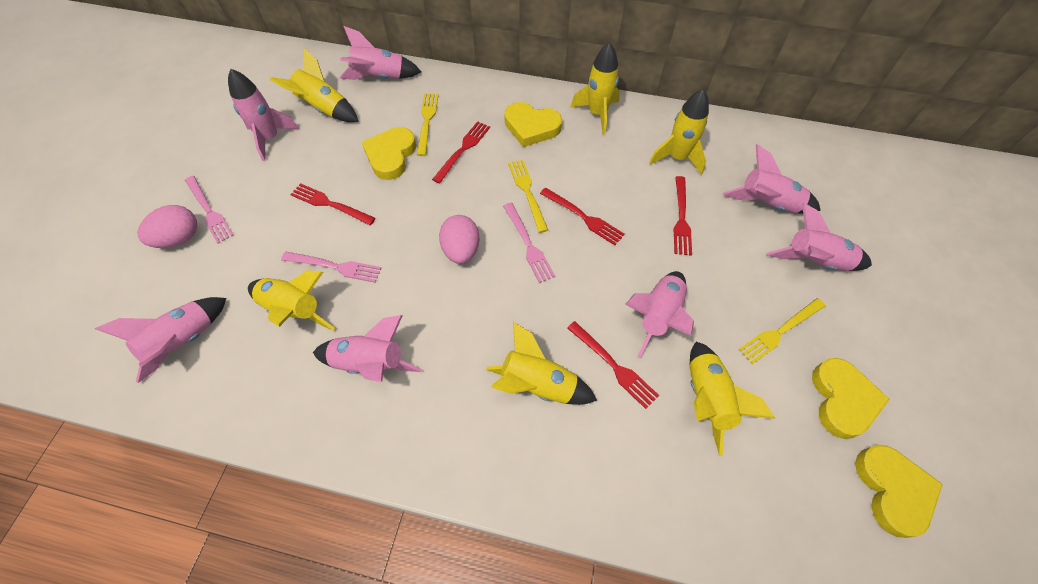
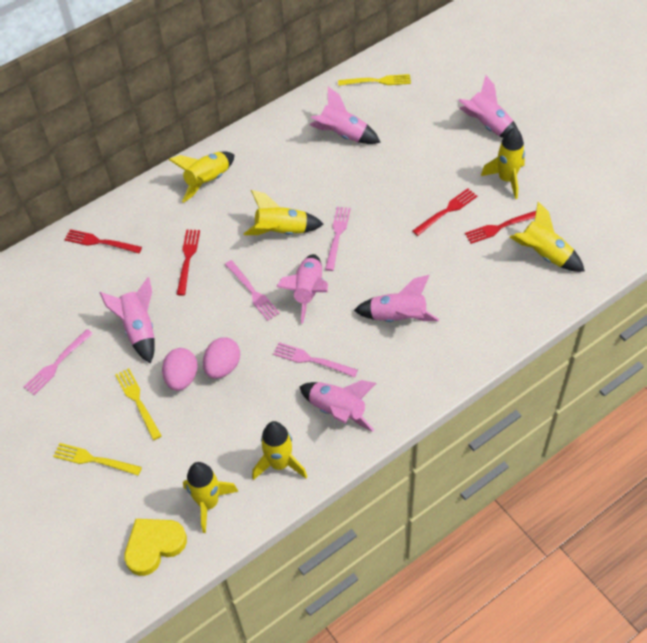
pink fork: [185,176,234,243] [281,252,381,283] [503,202,555,283] = 3 -> [24,329,93,395] [225,260,280,321] [273,342,358,377] [325,206,351,271] = 4
pink rocket: [95,297,226,383] [228,69,299,161] [313,315,422,382] [340,26,421,80] [625,271,694,357] [723,144,821,214] [767,203,872,271] = 7 -> [100,277,155,364] [277,254,328,324] [300,380,376,432] [310,87,381,144] [354,275,439,322] [458,75,518,138] = 6
red fork: [290,183,376,225] [432,121,490,184] [540,188,625,245] [567,321,659,409] [673,176,692,256] = 5 -> [64,229,142,253] [176,230,200,296] [412,188,477,236] [465,211,536,244] = 4
yellow heart: [362,127,416,180] [504,102,562,147] [812,358,890,439] [855,445,943,538] = 4 -> [124,519,187,576] = 1

